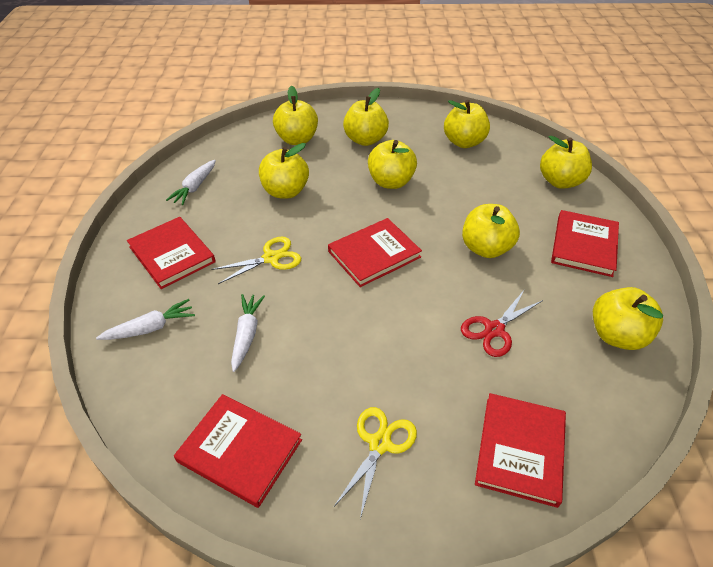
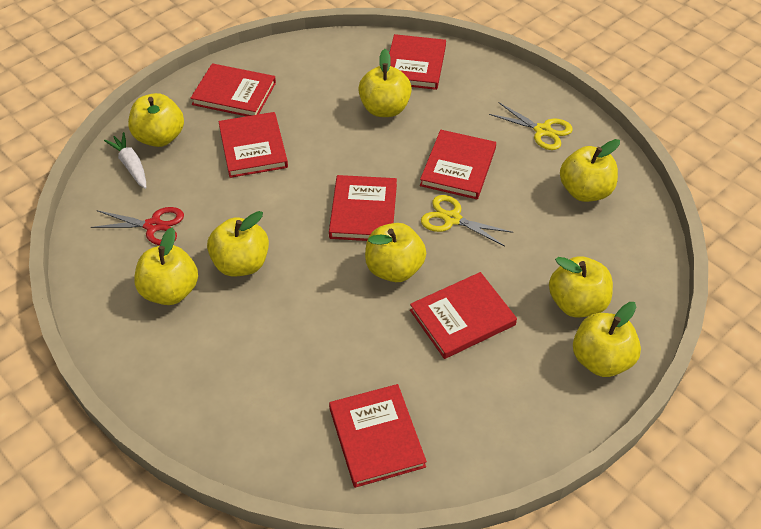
red book: [127,217,216,289] [174,394,302,508] [328,218,422,287] [475,393,566,508] [551,210,619,277] = 5 -> [191,63,276,116] [218,112,288,178] [329,175,397,241] [329,384,427,488] [389,34,446,90] [410,272,517,359] [420,130,496,199] = 7
white carrot: [96,299,195,340] [166,160,216,205] [231,294,265,372] = 3 -> [104,132,146,189] = 1

